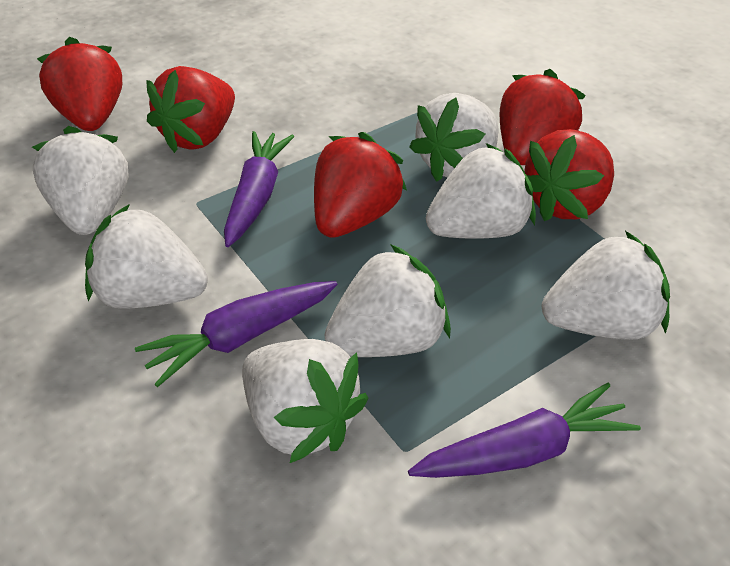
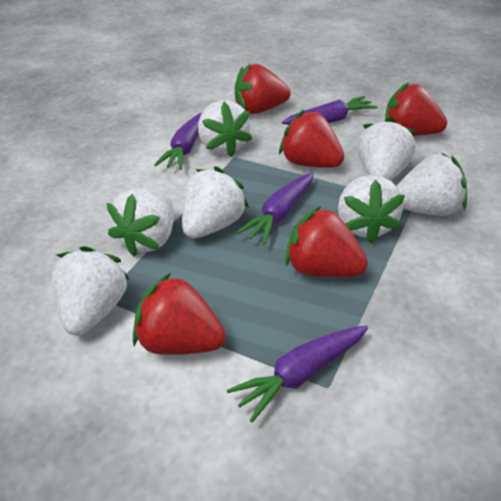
purple carrot: [135,281,337,387] [224,131,294,247] [408,383,641,478] = 3 -> [154,113,202,170] [227,325,368,422] [236,173,314,245] [282,96,378,125] = 4

